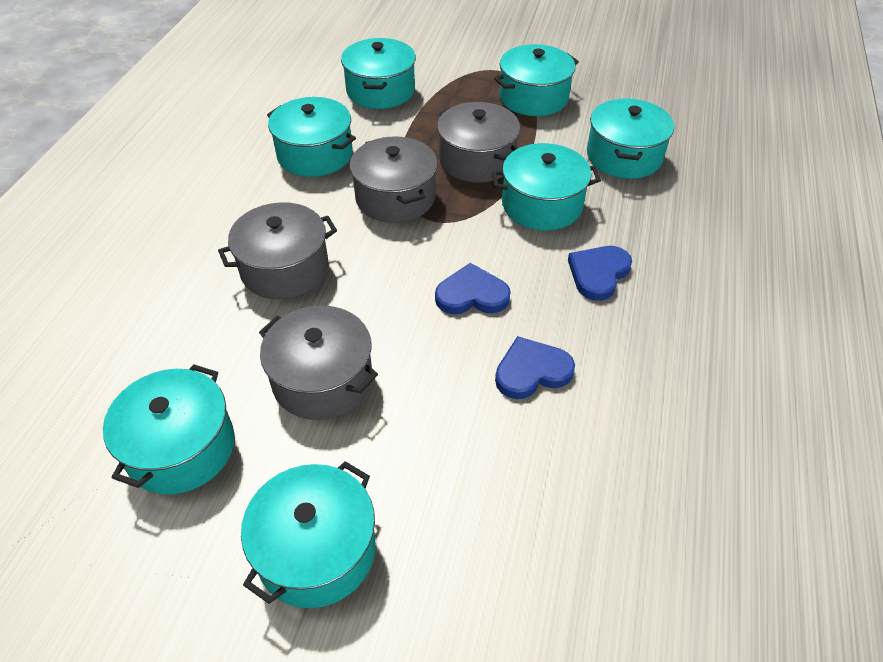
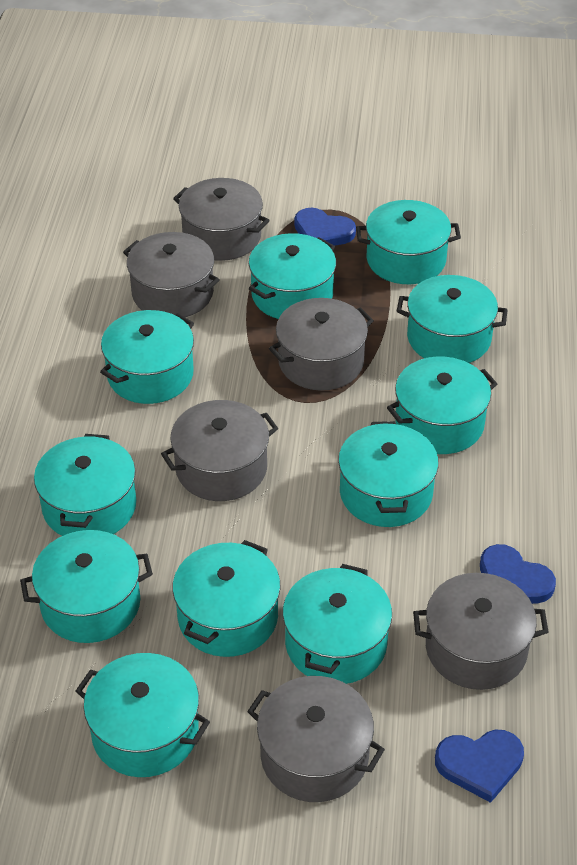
grey pot: [218,202,337,299] [259,305,378,420] [350,136,438,223] [437,102,520,183] = 4 -> [123,232,220,317] [161,400,278,501] [173,178,270,261] [247,676,385,802] [269,298,374,391] [413,573,549,690] = 6
turquoise pot: [103,364,235,495] [241,461,376,608] [267,97,356,177] [341,38,416,109] [492,143,601,231] [494,44,579,116] [587,98,674,179] = 7 -> [20,530,153,643] [34,434,136,536] [76,653,210,777] [100,310,194,404] [172,540,281,657] [249,233,336,319] [283,564,392,684] [338,421,439,527] [356,200,461,284] [387,357,497,454] [397,275,508,363] = 11

